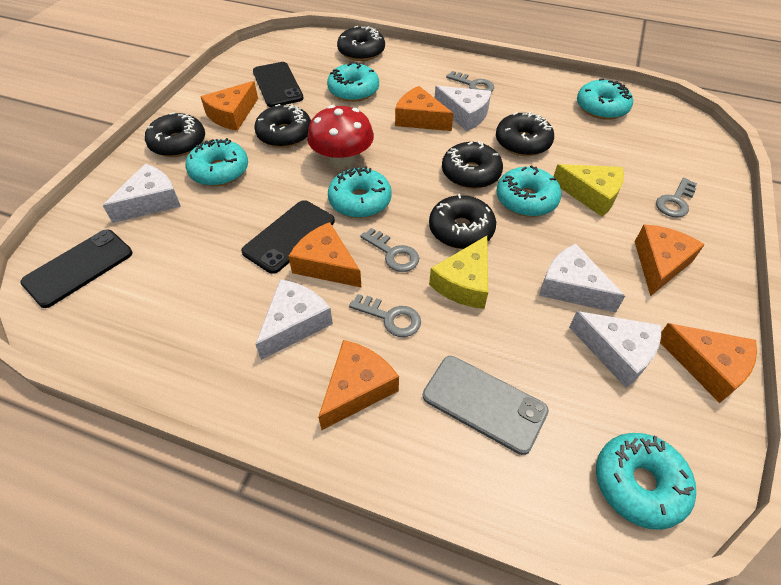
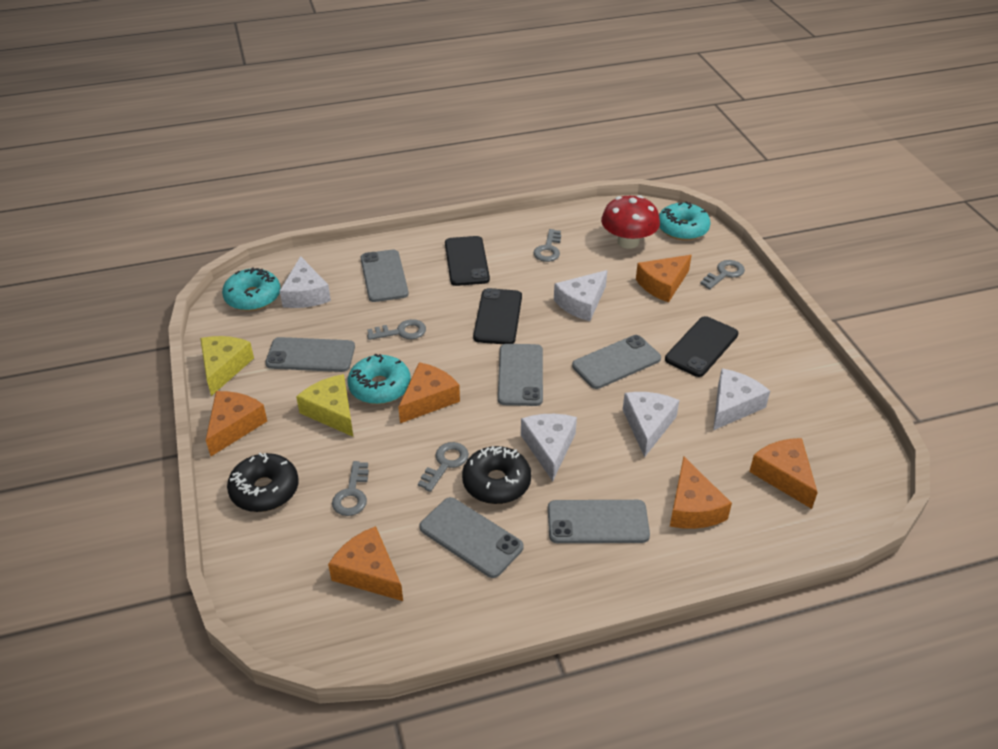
black donut: [145,112,205,157] [255,104,311,148] [337,26,385,61] [429,194,496,249] [442,141,503,189] [496,112,554,156] = 6 -> [227,453,299,512] [462,446,531,504] = 2
grey key: [349,294,421,337] [361,228,419,272] [446,71,494,92] [656,178,697,217] = 4 -> [332,461,369,516] [367,319,426,340] [418,442,469,492] [534,229,561,262] [700,260,745,289] = 5
grey phone: [423,356,549,455] = 1 -> [265,337,355,372] [360,250,409,302] [419,497,524,578] [498,344,543,406] [548,500,650,543] [572,335,661,389] = 6
turquoise donut: [186,138,248,186] [327,62,379,102] [328,166,392,218] [496,165,562,217] [577,79,633,120] [596,433,696,530] = 6 -> [222,267,280,311] [348,354,411,404] [659,202,711,241] = 3

